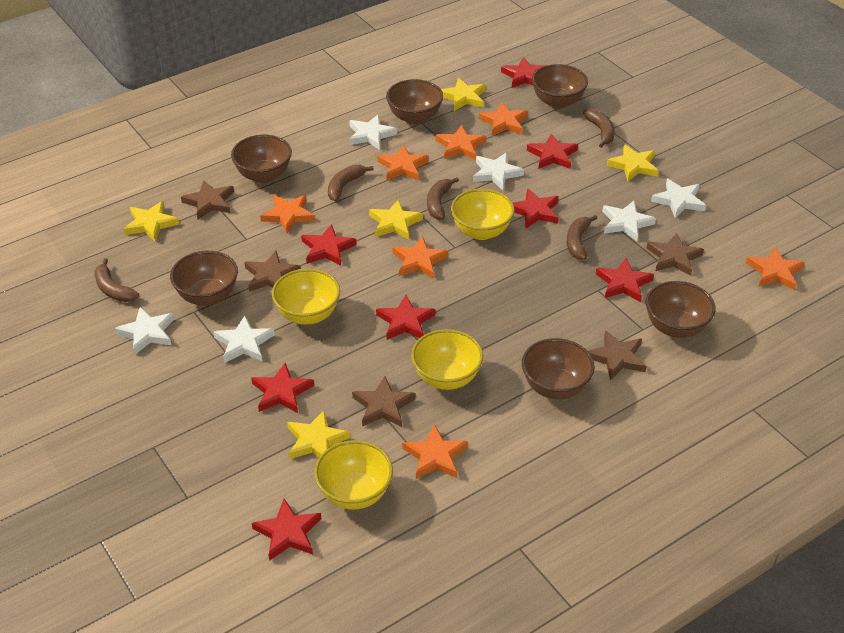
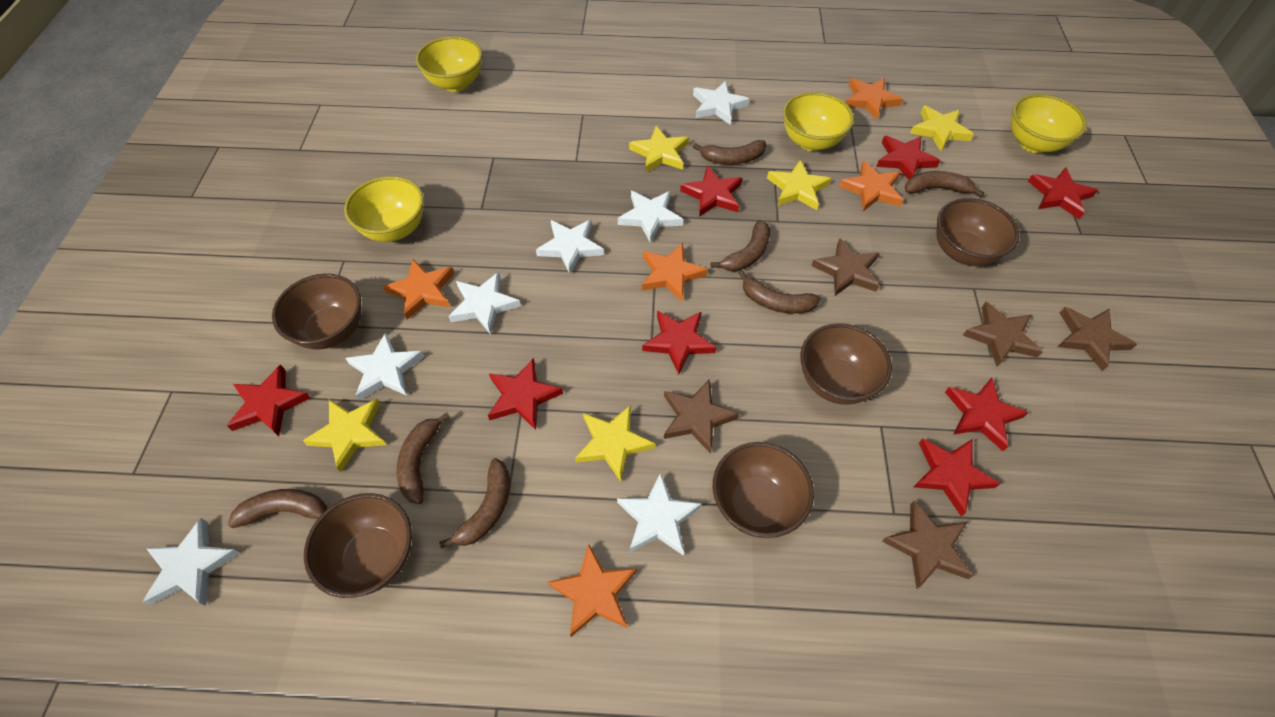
brown banana: [94,258,139,302] [328,165,374,201] [427,177,459,220] [567,215,597,260] [583,109,615,148] = 5 -> [228,489,327,528] [397,412,450,504] [439,458,510,549] [693,140,766,165] [711,220,770,271] [739,270,821,314] [905,171,984,197] = 7
brown bowl: [170,251,238,306] [231,135,292,183] [386,79,443,125] [522,338,595,399] [532,64,588,109] [646,281,716,338] = 6 -> [272,274,361,349] [304,493,412,598] [713,442,814,538] [800,323,892,405] [936,198,1020,266] = 5
orange star: [260,195,315,234] [377,145,429,180] [392,236,448,279] [402,424,468,479] [436,125,486,160] [479,102,528,136] [746,247,805,290] = 7 -> [383,259,454,320] [548,543,637,637] [642,243,708,302] [839,160,903,211] [845,78,903,120] = 5
white star: [114,307,175,355] [214,315,275,363] [349,114,397,150] [473,153,524,190] [602,201,656,241] [651,179,706,218] = 6 -> [143,518,239,606] [345,332,424,400] [448,272,521,335] [536,220,604,274] [617,472,702,556] [618,191,683,243] [693,81,749,125] = 7

